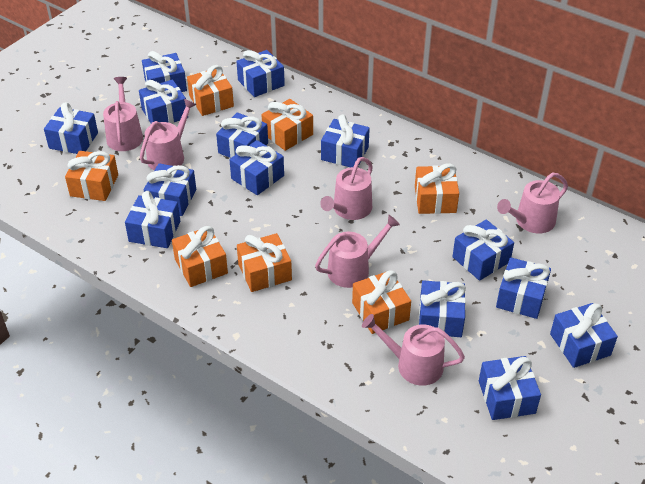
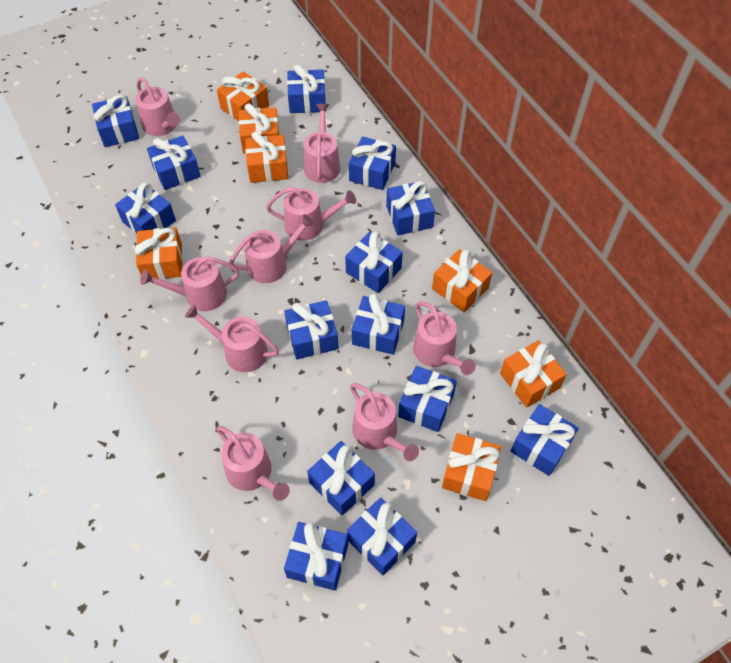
pink watering can: [103,77,143,151] [140,99,197,170] [315,215,400,288] [320,157,373,220] [362,314,465,386] [497,173,568,233] = 6 -> [135,77,180,136] [140,257,239,311] [185,304,279,372] [216,426,290,501] [229,214,315,283] [266,187,356,241] [304,104,340,183] [350,383,419,461] [413,302,476,375] = 9

